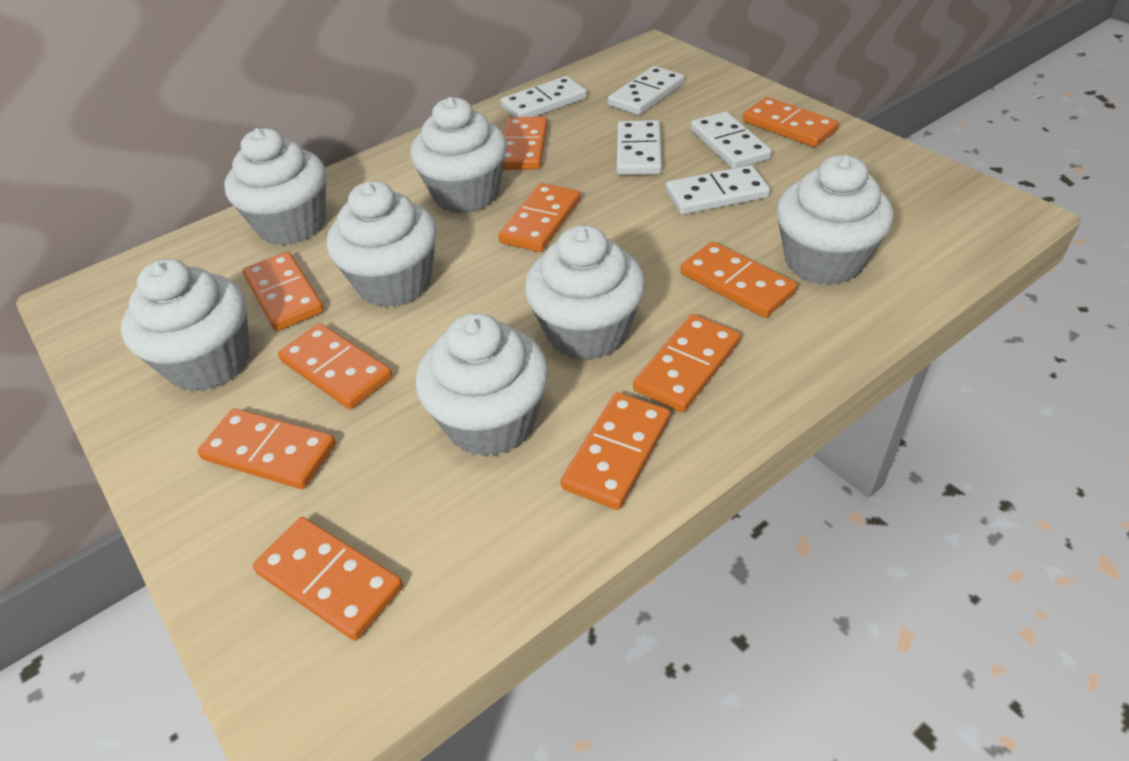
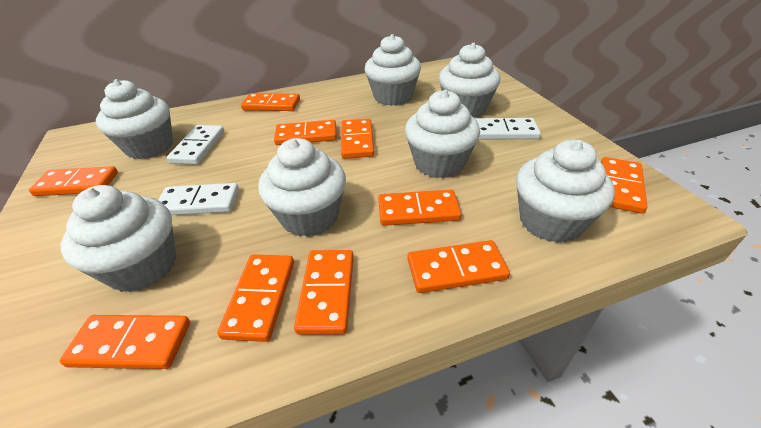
white domino: [501,76,587,117] [608,66,684,115] [617,120,662,175] [666,165,770,215] [690,112,772,168] = 5 -> [158,183,239,215] [167,125,225,165] [475,118,541,140] = 3

